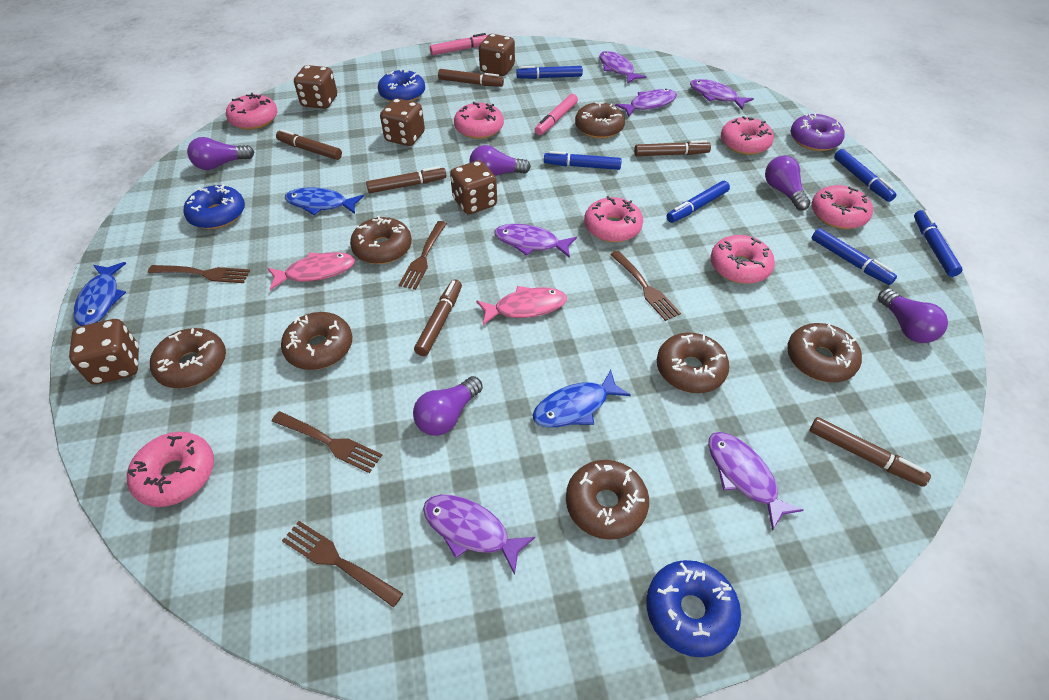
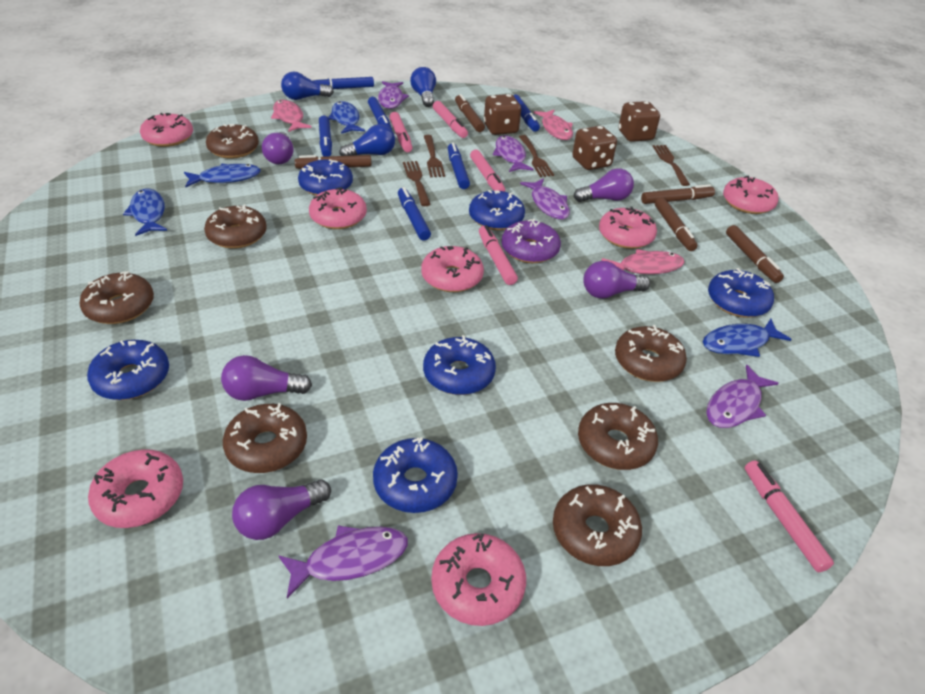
blue donut: [184,184,245,229] [378,69,425,102] [646,560,741,657] = 3 -> [87,340,169,400] [298,159,353,196] [373,437,458,513] [423,335,496,395] [469,190,525,230] [708,268,774,318] = 6
blue fish: [74,262,127,326] [285,187,364,215] [532,370,631,428] = 3 -> [123,189,167,236] [184,164,261,187] [328,101,365,134] [703,319,792,357] = 4
blue light bulb: none = 0 -> [281,71,334,100] [339,124,395,156] [410,67,436,107] = 3
brown dice: [69,319,139,385] [294,65,337,109] [380,98,425,146] [450,161,497,214] [479,34,515,76] = 5 -> [484,94,521,135] [572,126,617,170] [619,101,660,142] = 3
brown fork: [148,265,250,283] [272,411,382,473] [282,521,403,608] [399,221,447,290] [610,251,681,321] = 5 -> [403,161,431,206] [424,135,445,177] [519,135,554,177] [652,145,690,186] = 4
brown marker: [276,129,342,160] [366,166,447,193] [414,279,462,356] [438,69,504,87] [634,140,711,156] [809,417,931,487] = 6 -> [295,155,371,169] [455,94,485,132] [641,184,715,204] [655,197,697,251] [726,225,784,283] = 5
pink fish: [268,252,355,290] [476,286,567,325] = 2 -> [271,100,312,132] [534,110,573,140] [602,249,685,274] = 3
pink marker: [430,33,488,55] [535,94,578,135] = 2 -> [389,112,413,152] [433,101,468,138] [470,150,505,192] [479,225,518,285] [745,460,834,572] = 5
purple fish: [423,495,535,575] [494,224,577,258] [599,51,646,84] [615,89,677,117] [690,79,754,109] [708,432,804,531] = 6 -> [279,526,408,598] [378,81,409,109] [493,135,533,172] [520,178,570,219] [706,365,779,428] = 5

